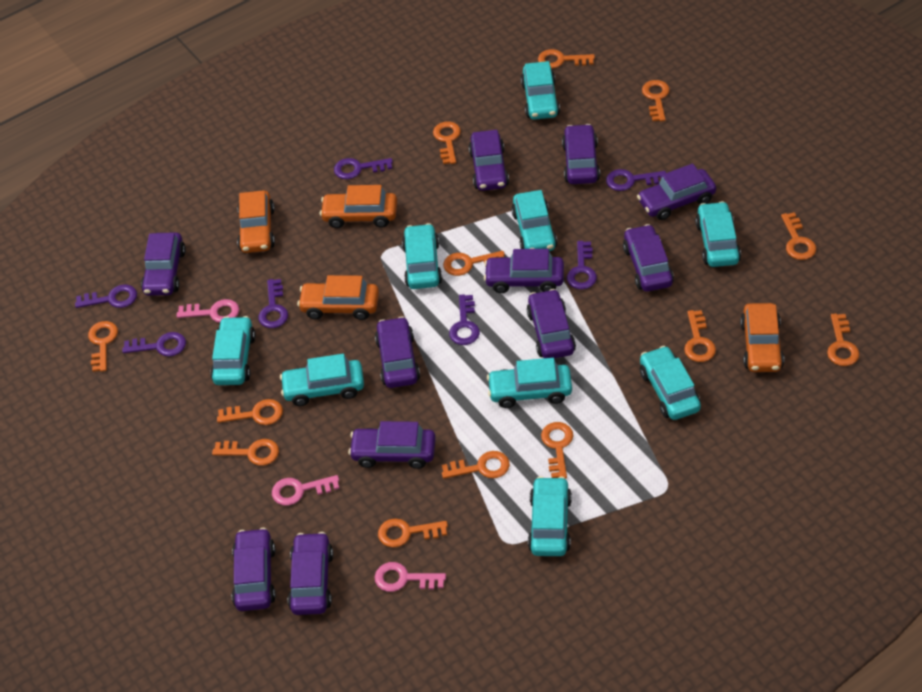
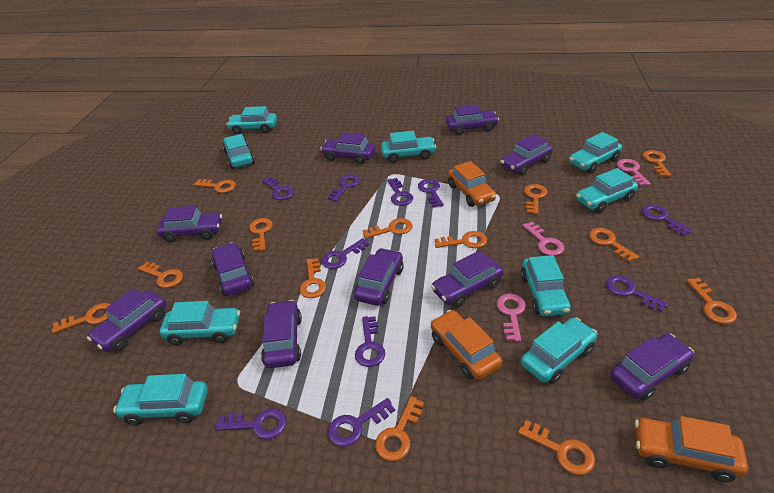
orange car: [237,190,275,253] [297,275,379,320] [320,185,397,228] [740,303,784,372] = 4 -> [431,310,502,380] [448,161,496,207] [635,416,748,482] = 3
purple car: [141,232,186,296] [232,528,276,611] [288,532,333,615] [348,421,436,469] [375,316,420,388] [468,130,509,191] [484,249,564,293] [527,289,576,358] [562,124,600,184] [623,224,674,292] [637,164,716,220] = 11 -> [87,288,167,352] [157,206,222,242] [211,242,254,296] [261,300,302,368] [320,132,376,164] [354,248,404,306] [431,251,503,307] [446,104,499,135] [500,134,553,175] [610,333,694,401] = 10
purple key: [75,284,137,308] [122,332,186,357] [258,279,288,328] [334,158,393,179] [449,294,480,345] [567,241,597,289] [606,169,666,191] = 7 -> [215,408,287,440] [262,176,294,200] [321,238,369,269] [328,174,360,202] [328,398,395,447] [355,316,385,367] [387,178,413,206] [418,179,444,208] [606,275,668,312] [642,204,693,236] = 10

